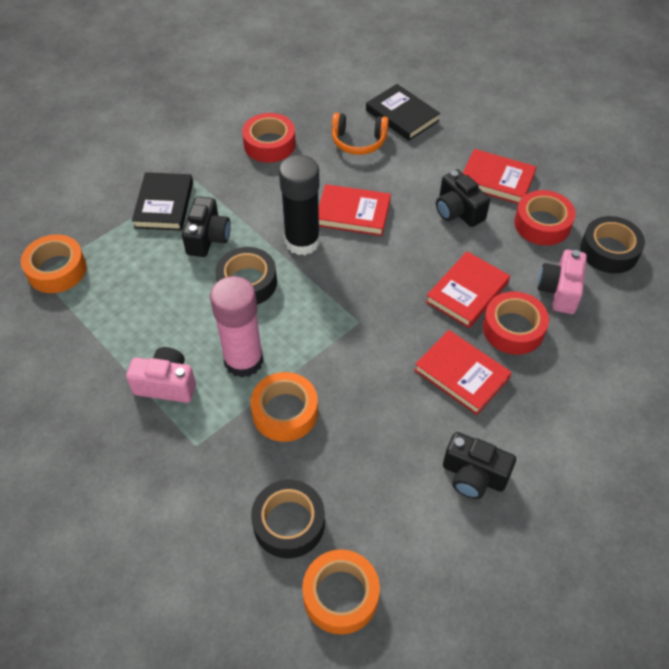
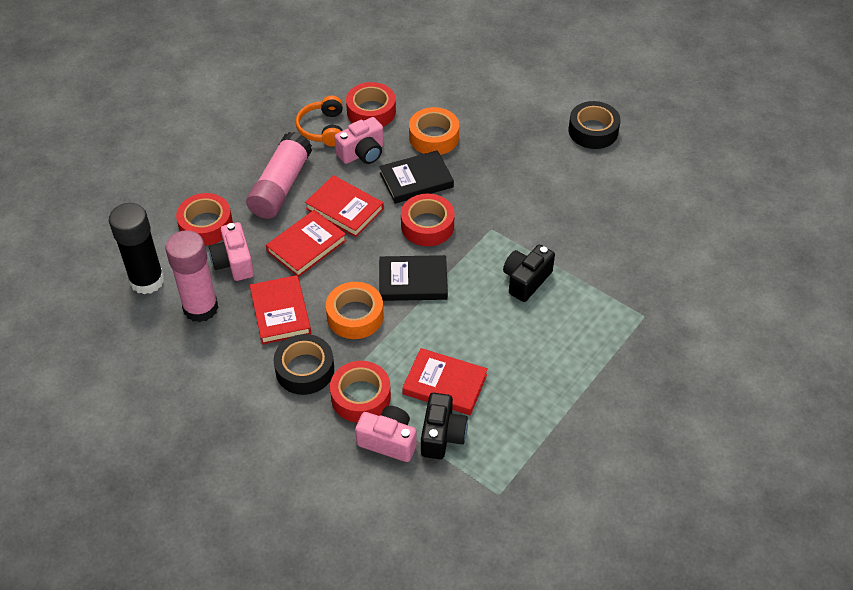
black camera: [182,196,231,257] [436,169,490,227] [443,432,516,499] = 3 -> [421,393,468,459] [503,245,555,302] = 2
black tape: [215,247,277,305] [251,480,325,559] [580,216,645,273] = 3 -> [273,334,334,395] [568,101,621,149] = 2
orange tape: [21,234,87,293] [250,372,318,442] [302,549,380,635] = 3 -> [326,282,383,339] [409,107,459,155] = 2
pink camera: [126,347,196,403] [538,250,587,314] = 2 -> [209,222,254,281] [335,117,384,164] [355,406,417,462] = 3
pink glue stick: [210,276,263,378] = 1 -> [165,230,219,322] [246,132,312,219] = 2
red tape: [242,113,296,163] [483,291,549,355] [514,190,576,245] = 3 -> [176,193,233,246] [330,361,391,423] [346,82,396,127] [401,194,455,246] = 4

